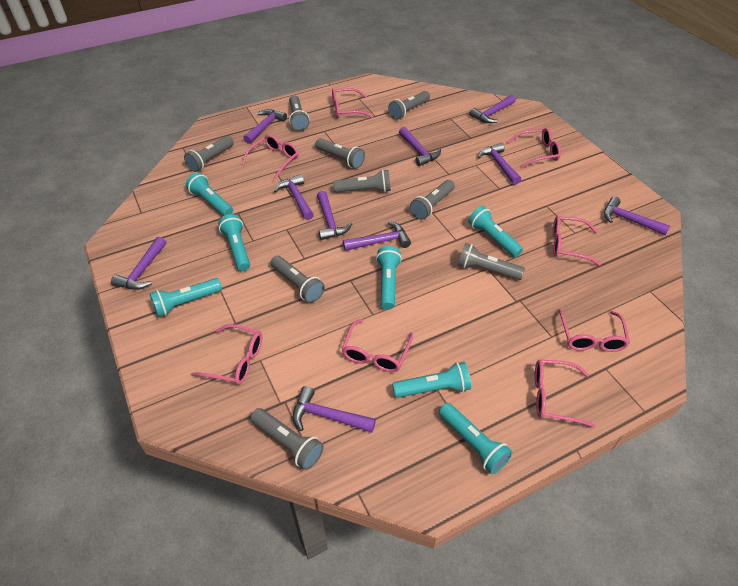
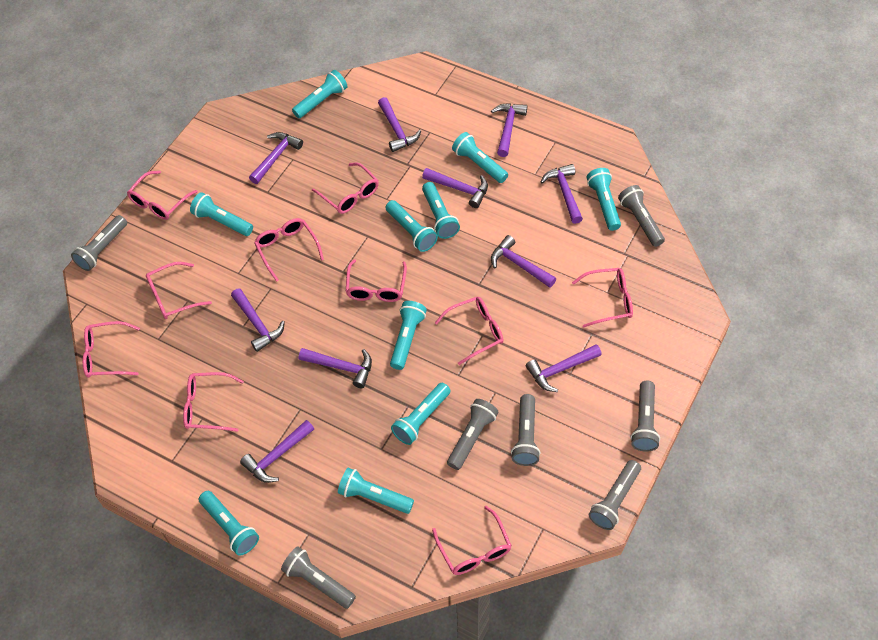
grey flashlight: [184,136,234,172] [250,408,324,470] [270,256,325,303] [289,95,309,131] [315,138,365,169] [333,170,391,193] [388,91,430,120] [410,180,455,220] [458,243,525,280] = 9 -> [71,215,127,271] [281,546,356,609] [447,399,498,470] [511,394,540,466] [589,460,641,530] [618,185,665,247] [630,381,660,452] = 7
pink glasses: [191,324,262,385] [242,134,299,180] [332,88,373,118] [342,319,413,372] [508,128,561,168] [535,359,596,428] [553,216,601,266] [558,309,630,352] = 8 -> [83,321,140,378] [127,171,198,220] [146,262,212,319] [183,372,244,432] [254,218,324,282] [312,162,379,214] [346,259,407,302] [432,506,512,575] [435,297,504,365] [572,268,633,328] = 10
turquoise flashlight: [150,278,222,317] [186,172,233,216] [218,214,250,271] [376,246,402,309] [392,362,471,398] [439,403,512,475] [468,206,523,257] = 7 -> [190,192,253,236] [199,491,259,556] [292,70,348,118] [338,468,414,514] [386,200,438,252] [390,301,427,370] [391,383,450,445] [422,182,460,239] [452,132,508,183] [586,168,621,231] = 10

